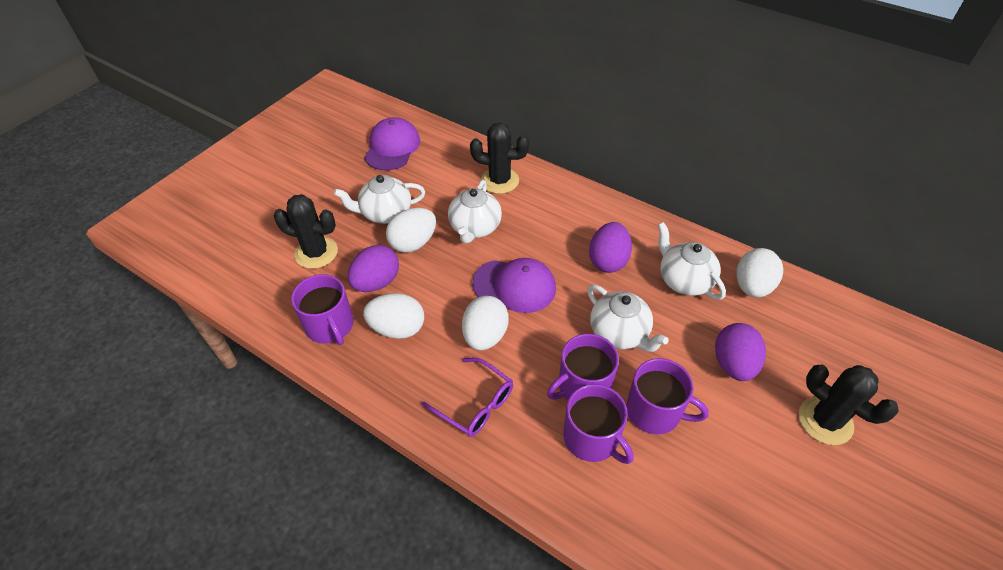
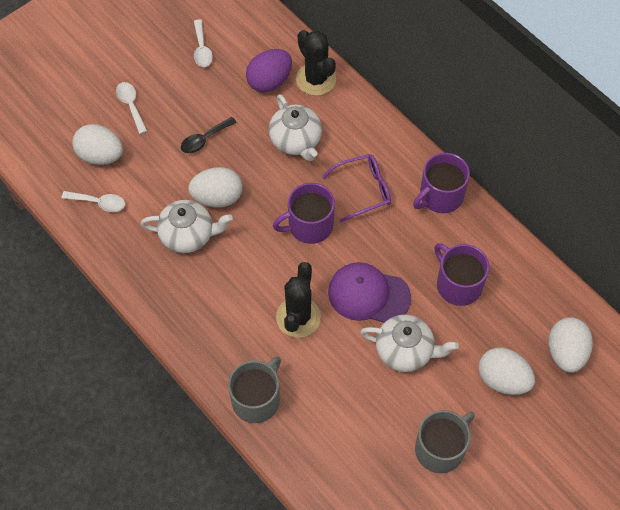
black cactus: [274,194,338,269] [470,122,529,194] [799,365,899,445] = 3 -> [276,262,321,338] [296,30,336,96] = 2
black spoon: none = 0 -> [181,117,237,153] = 1
grey mug: none = 0 -> [228,356,281,423] [415,410,475,473] = 2
purple cap: [364,117,420,170] [472,258,556,313] = 2 -> [328,262,411,323] = 1
purple egg: [348,245,399,292] [589,222,632,273] [715,323,766,381] = 3 -> [246,49,292,92] = 1
purple mug: [291,274,354,345] [547,334,619,400] [563,384,634,464] [626,358,709,434] = 4 -> [273,183,335,244] [413,153,470,213] [434,243,489,306] = 3
white spoon: none = 0 -> [61,191,125,212] [116,82,147,134] [194,19,213,67] = 3
white teapot: [334,175,425,224] [448,180,502,244] [587,285,668,352] [658,222,726,300] = 4 -> [141,200,233,253] [269,94,322,161] [360,315,459,372] = 3

